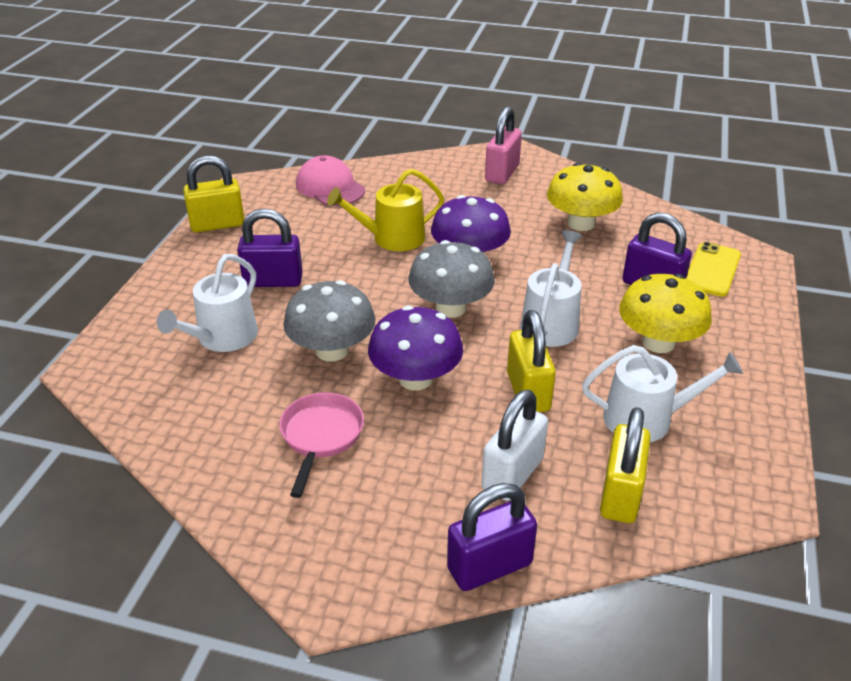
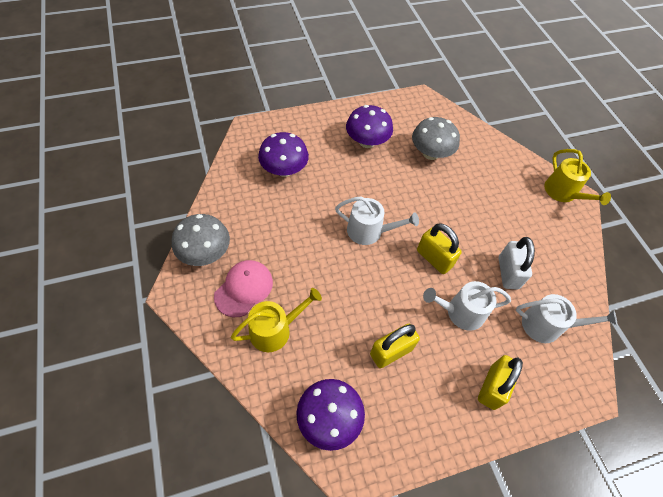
pink padlock: [485,106,522,184] = 1 -> none = 0
pink pan: [280,392,364,498] = 1 -> none = 0
purple mushroom: [368,306,463,390] [431,195,511,254] = 2 -> [258,132,309,177] [297,379,365,451] [346,105,393,148] = 3
purple padlock: [237,208,303,287] [447,483,537,591] [622,212,692,285] = 3 -> none = 0
yellow mushroom: [547,163,623,231] [619,274,712,353] = 2 -> none = 0
yellow phone: [686,242,741,297] = 1 -> none = 0
yellow watering can: [327,169,444,251] = 1 -> [231,288,322,352] [544,149,611,205] = 2

